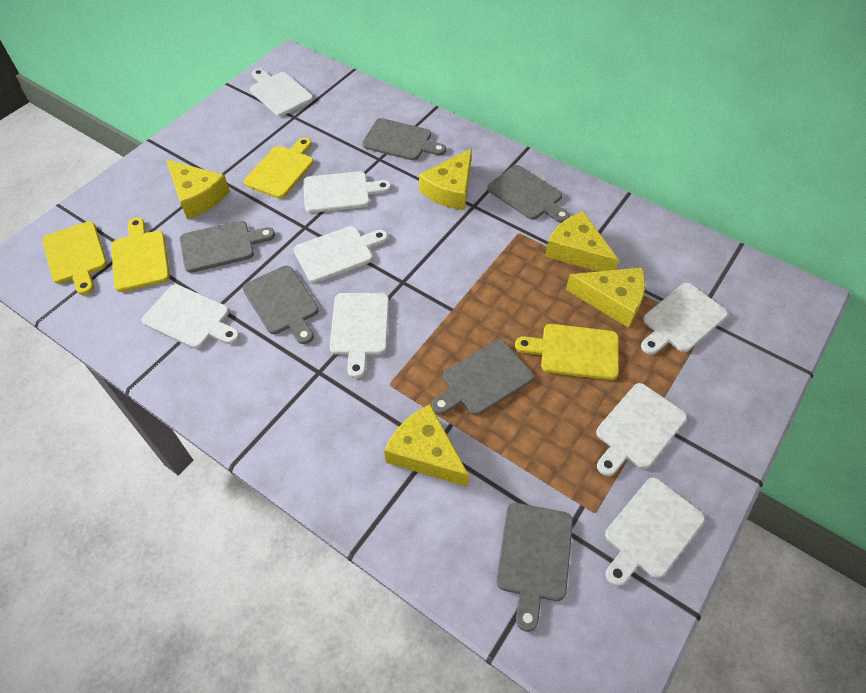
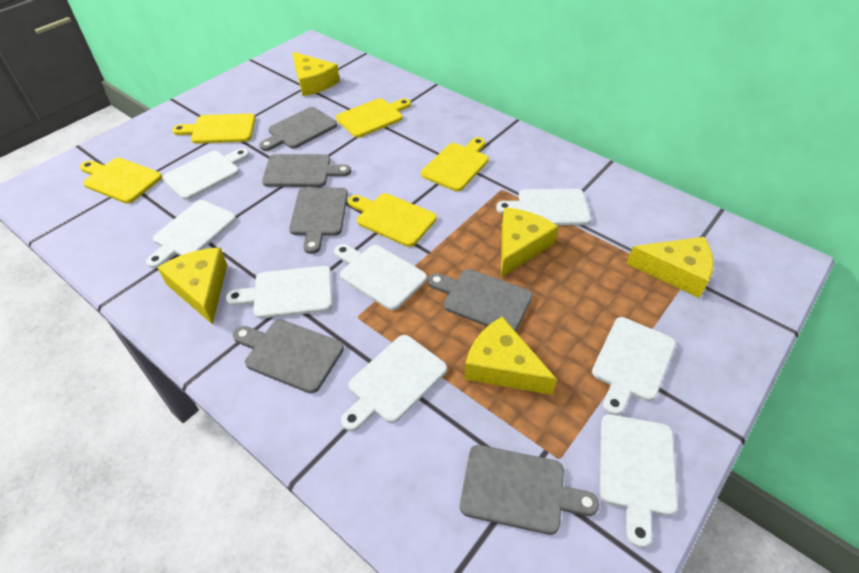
yellow cutting board: [42,221,107,295] [111,217,170,292] [244,137,314,199] [515,324,619,380] = 4 -> [80,158,162,203] [172,114,255,144] [336,99,411,138] [348,193,437,247] [421,137,489,191] = 5

